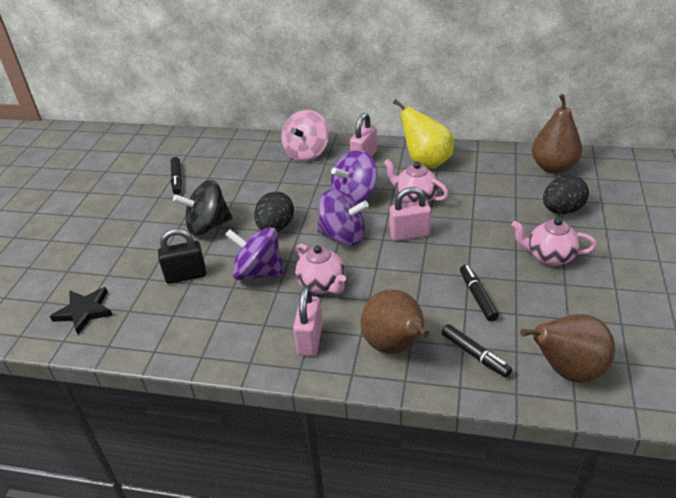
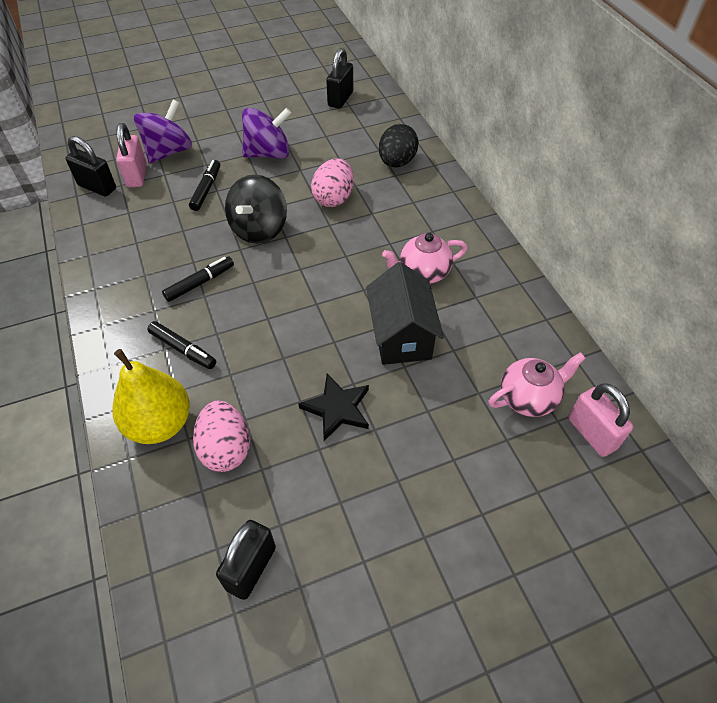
black egg: [254,192,294,232] [543,175,589,214] = 2 -> [379,124,419,167] = 1
black house: none = 0 -> [366,262,444,365] = 1
black padlock: [158,229,206,284] = 1 -> [66,136,116,197] [216,520,276,600] [326,48,353,109] = 3
brown pear: [361,289,429,354] [520,314,615,383] [532,94,582,174] = 3 -> none = 0
pink egg: none = 0 -> [193,401,250,472] [311,158,354,207] = 2
pink padlock: [293,286,323,356] [350,113,377,157] [389,187,431,241] = 3 -> [116,123,147,187] [568,383,633,457] = 2
pink spinning top: [281,110,329,162] = 1 -> none = 0
pink teapot: [295,244,346,294] [384,159,449,203] [511,218,597,266] = 3 -> [382,233,467,284] [488,352,586,417] = 2
purple spinning top: [225,227,284,280] [317,189,369,246] [331,150,377,204] = 3 -> [134,99,192,164] [242,108,291,159] = 2

